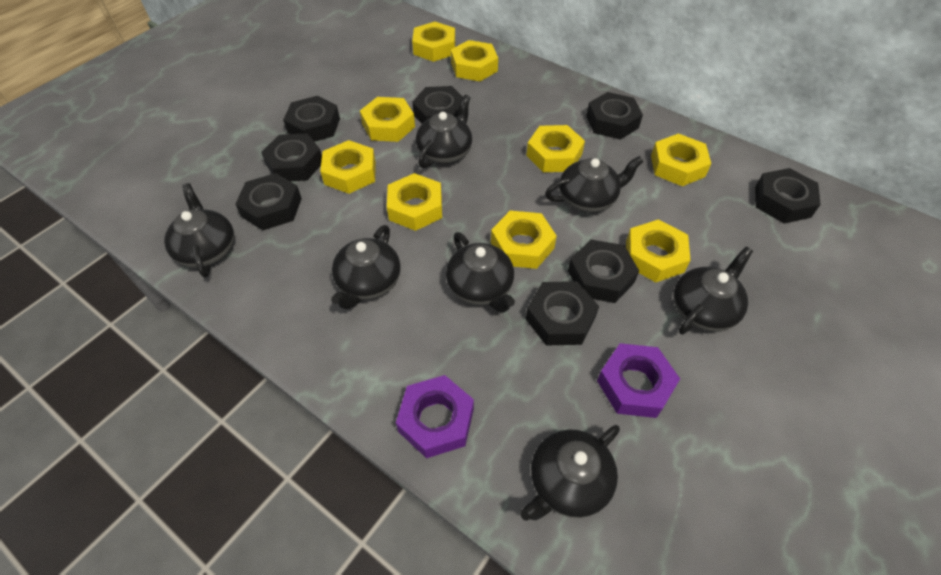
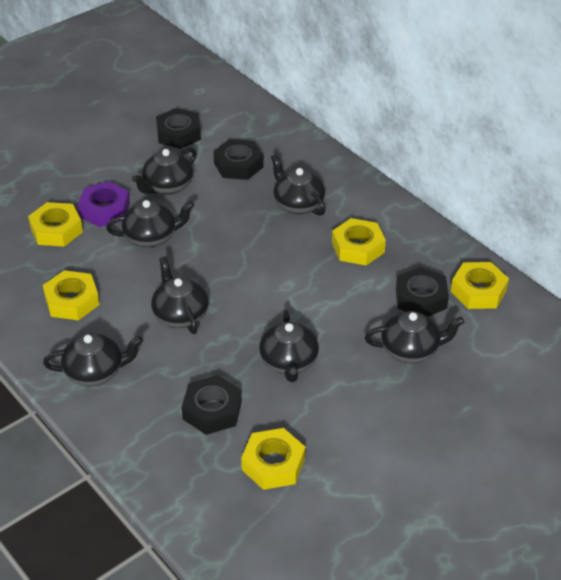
black nut: [235,173,302,230] [261,133,322,181] [283,96,340,142] [412,86,463,124] [526,281,599,345] [568,239,639,303] [586,92,643,140] [755,168,821,224] = 8 -> [156,108,201,149] [182,375,242,435] [213,139,264,180] [396,267,449,317] = 4
purple nut: [396,375,474,458] [597,343,680,418] = 2 -> [78,181,130,227] = 1
yellow nut: [320,140,376,194] [360,97,415,142] [387,173,442,231] [412,22,455,62] [451,40,498,81] [491,211,557,269] [526,125,585,172] [626,219,690,282] [651,133,711,186] = 9 -> [28,202,83,247] [43,270,100,320] [241,428,306,490] [332,218,386,266] [451,262,509,309] = 5

